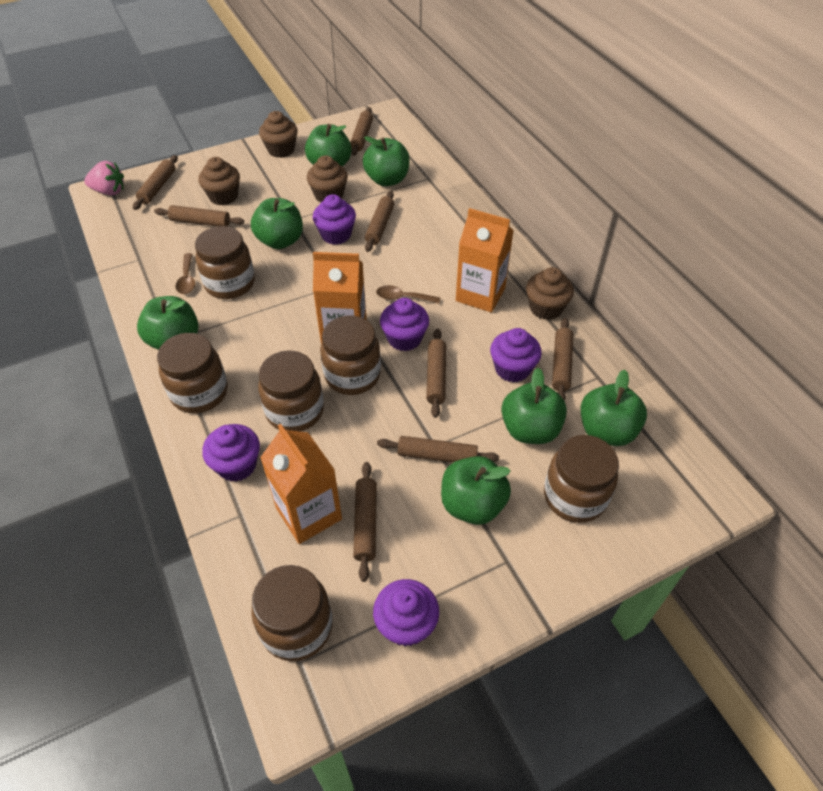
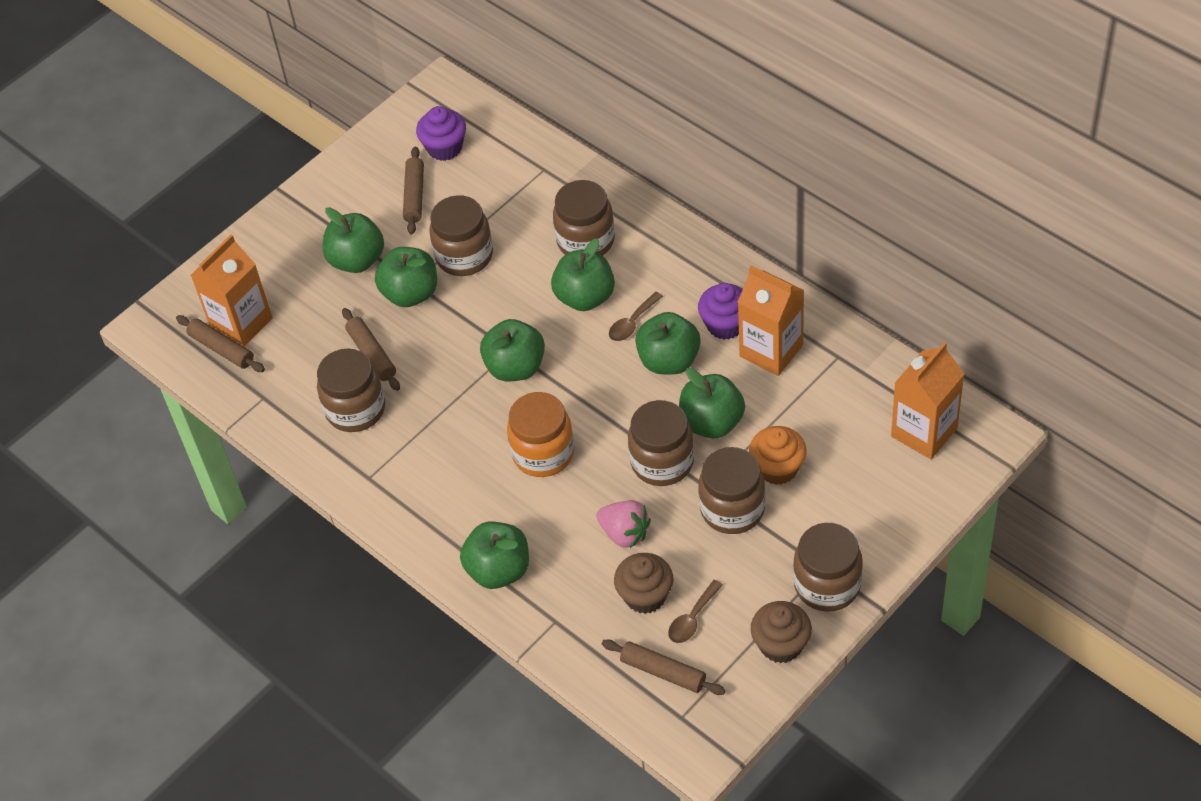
brown cupcake: [198,157,240,205] [259,111,298,158] [307,156,348,202] [526,267,574,320] = 4 -> [614,553,673,614] [751,601,812,663] = 2
brown rolling pin: [133,155,178,210] [154,205,244,227] [350,107,373,156] [353,462,377,582] [365,191,394,252] [377,436,499,463] [426,328,446,418] [552,318,573,401] = 8 -> [176,315,265,372] [342,308,400,391] [403,147,424,234] [602,639,725,695] = 4
orange cupcake: none = 0 -> [749,426,807,485] = 1
orange jar: none = 0 -> [507,392,574,477] = 1
purple cupcake: [202,424,260,482] [313,194,356,245] [373,579,439,646] [380,298,429,351] [490,328,542,382] = 5 -> [416,106,466,161] [698,283,743,340] = 2

